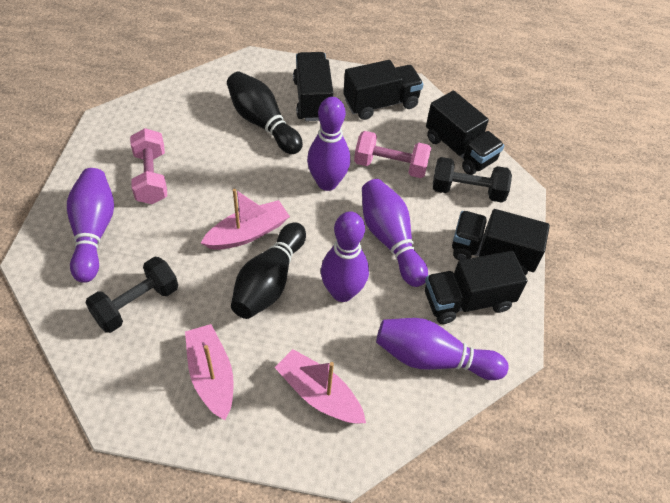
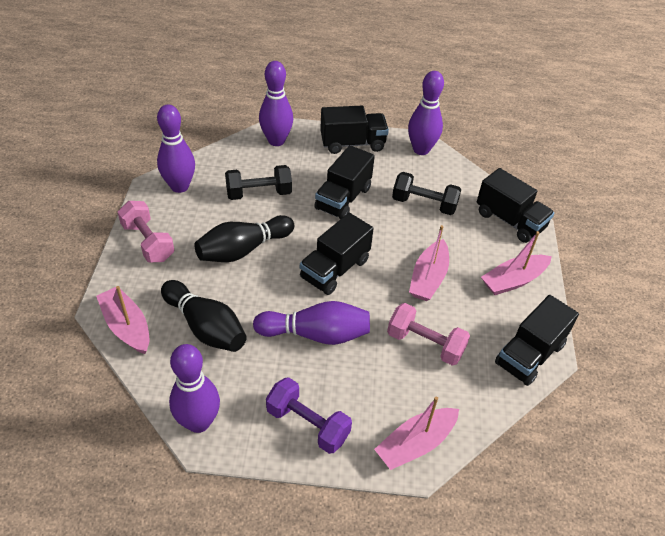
pink boat: [185,324,234,420] [201,189,290,250] [275,349,366,424] = 3 -> [96,286,149,354] [374,396,459,470] [409,225,449,301] [481,231,552,295] = 4
purple dumbbell: none = 0 -> [266,377,352,454] = 1

